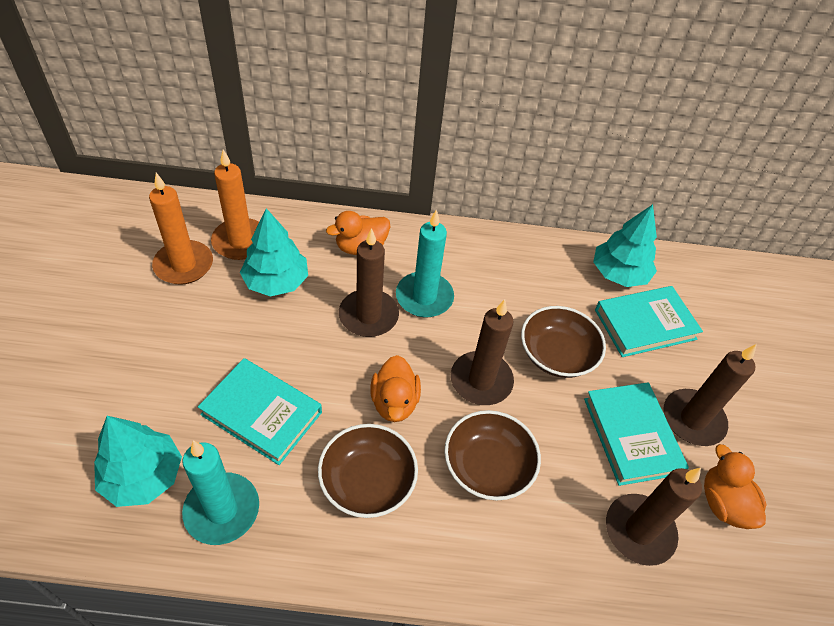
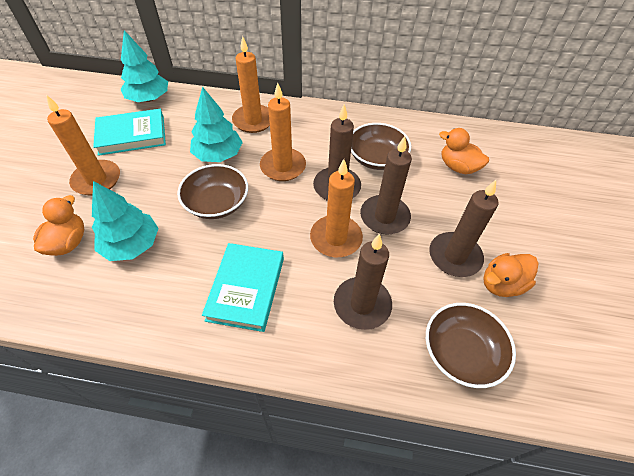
orange candle: [149,173,213,285] [211,149,259,260] = 2 -> [46,95,120,196] [232,36,270,133] [260,83,306,181] [310,159,363,257] = 4
turquoise book: [198,358,322,465] [584,382,689,486] [595,286,703,357] = 3 -> [93,109,166,156] [202,243,284,332] = 2
turquoise candle: [182,440,259,545] [396,209,454,317] = 2 -> none = 0

